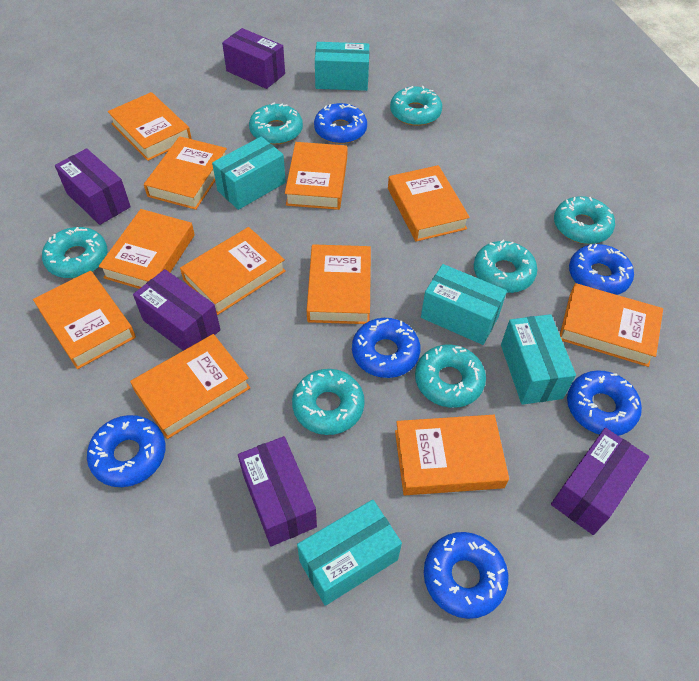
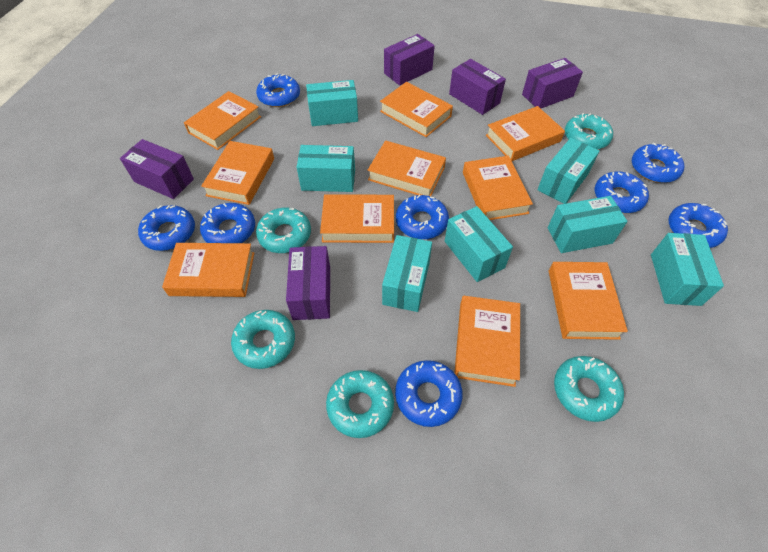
blue donut: [87,415,165,487] [314,103,367,144] [352,318,420,378] [424,532,509,619] [567,370,642,436] [569,244,634,295] = 6 -> [138,205,195,251] [200,203,255,243] [256,73,300,107] [395,360,463,427] [396,195,449,239] [595,172,649,213] [632,143,684,183] [669,203,728,248] = 8
orange book: [33,271,136,369] [99,209,195,289] [108,92,192,161] [130,334,250,439] [144,136,227,210] [180,227,286,315] [285,142,347,210] [307,244,371,324] [388,165,470,242] [395,415,509,495] [560,283,663,367] = 11 -> [162,243,254,297] [184,91,261,150] [201,141,274,205] [320,194,394,243] [368,140,446,196] [380,82,453,137] [454,296,520,387] [463,156,533,220] [486,106,565,161] [549,262,628,340] = 10
turquoise box: [212,137,286,210] [297,500,402,606] [315,42,369,91] [421,264,507,345] [501,314,576,405] = 5 -> [297,145,355,192] [306,80,358,126] [382,235,432,312] [445,206,513,282] [537,138,600,204] [548,196,627,253] [651,233,724,306] = 7
turquoise donut: [42,227,108,278] [249,102,303,145] [292,369,365,435] [390,86,442,126] [415,345,486,408] [474,240,537,293] [554,196,615,244] = 7 -> [231,310,295,369] [256,208,311,253] [326,370,394,438] [554,356,624,422] [565,113,613,150] = 5

